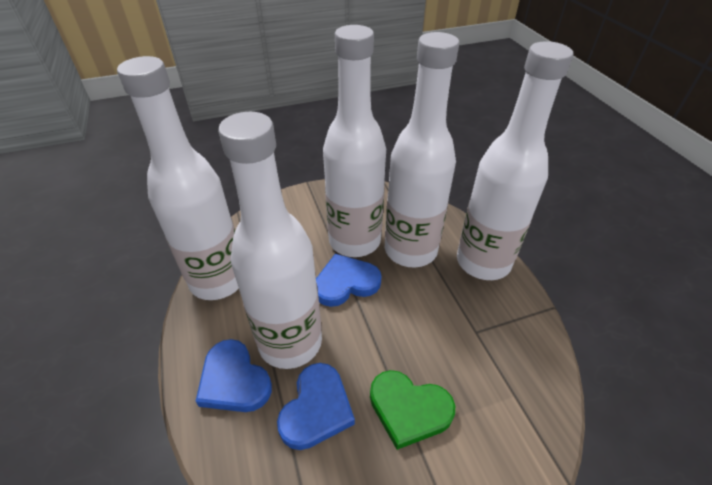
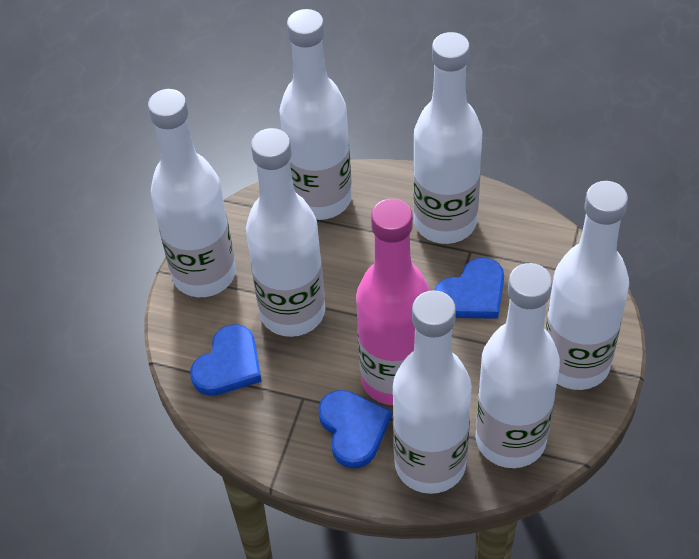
green heart: [370,370,455,450] = 1 -> none = 0
pink bottle: none = 0 -> [356,199,430,405] = 1
white bottle: [117,56,239,300] [218,112,322,369] [323,25,386,257] [385,32,459,268] [457,41,573,280] = 5 -> [148,89,236,297] [246,128,325,337] [279,9,352,220] [393,290,472,494] [413,32,482,244] [476,263,560,468] [545,181,629,390] = 7

